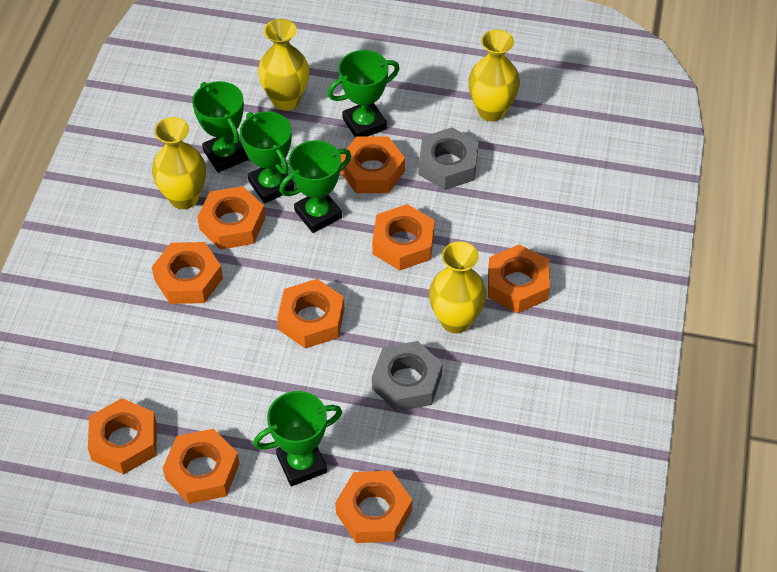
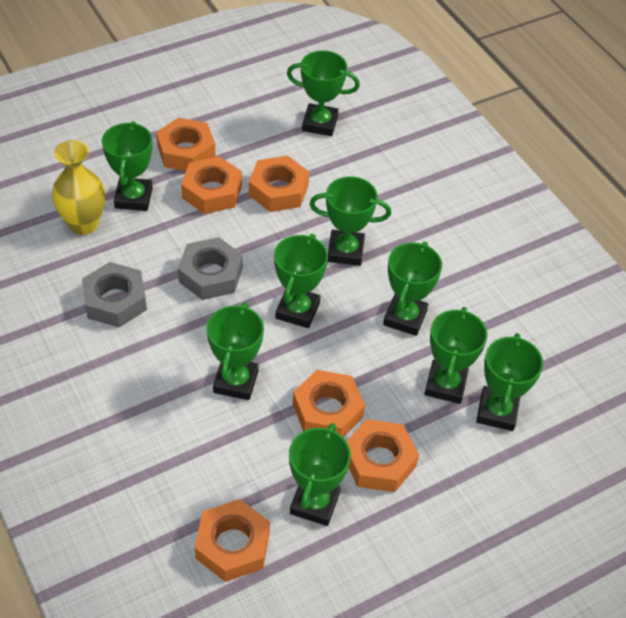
green trophy: [192,81,248,173] [240,111,294,203] [253,391,342,486] [279,140,351,233] [327,50,400,137] = 5 -> [102,121,153,211] [206,302,264,400] [274,234,328,328] [287,50,360,136] [289,423,351,526] [309,176,391,266] [383,242,442,336] [425,307,488,404] [476,333,543,431] = 9
orange nut: [88,398,157,475] [152,242,223,304] [163,429,239,504] [197,186,265,250] [277,279,345,349] [335,471,412,543] [340,136,405,193] [372,204,435,271] [488,245,550,313] = 9 -> [156,117,216,171] [181,156,242,214] [194,499,270,582] [249,156,309,212] [293,370,365,437] [347,419,419,492] = 6
yellow vase: [152,117,206,209] [258,19,309,111] [429,241,487,333] [468,30,520,121] = 4 -> [52,140,106,235] = 1

